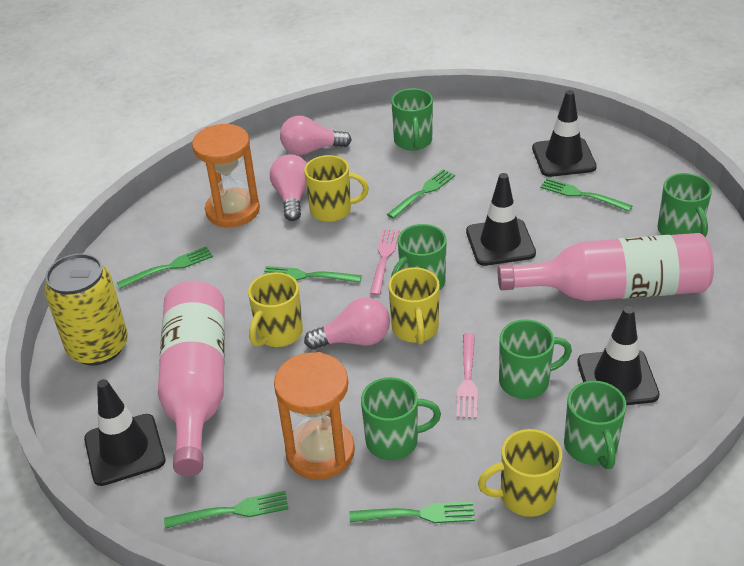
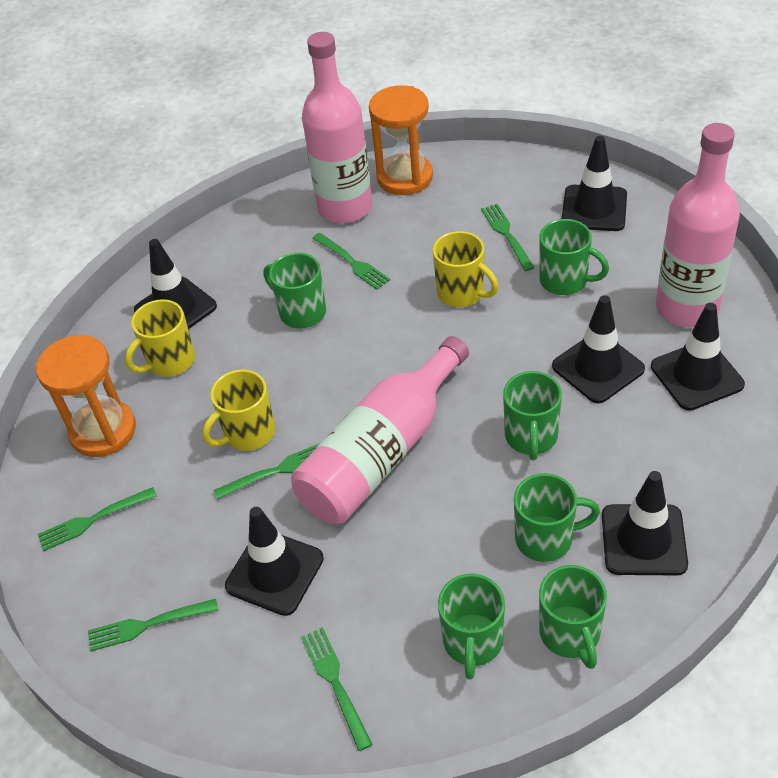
black traffic cone: [84,379,165,486] [466,173,536,266] [532,90,597,177] [577,306,660,405] = 4 -> [134,239,217,329] [225,507,324,616] [552,295,645,403] [562,136,627,231] [602,471,688,575] [651,303,745,411] = 6
pink bottle: [158,281,225,476] [498,233,714,301] = 2 -> [291,336,469,524] [302,32,372,224] [656,123,740,328] = 3
pink fork: [370,229,399,296] [457,333,478,419] = 2 -> none = 0
pink light bulb: [270,154,307,221] [280,116,352,155] [304,297,390,350] = 3 -> none = 0
yellow can: [44,253,128,366] = 1 -> none = 0
yellow mug: [248,272,303,347] [304,155,369,222] [388,267,440,345] [478,429,562,517] = 4 -> [125,299,195,377] [202,370,275,451] [433,231,499,307] = 3

